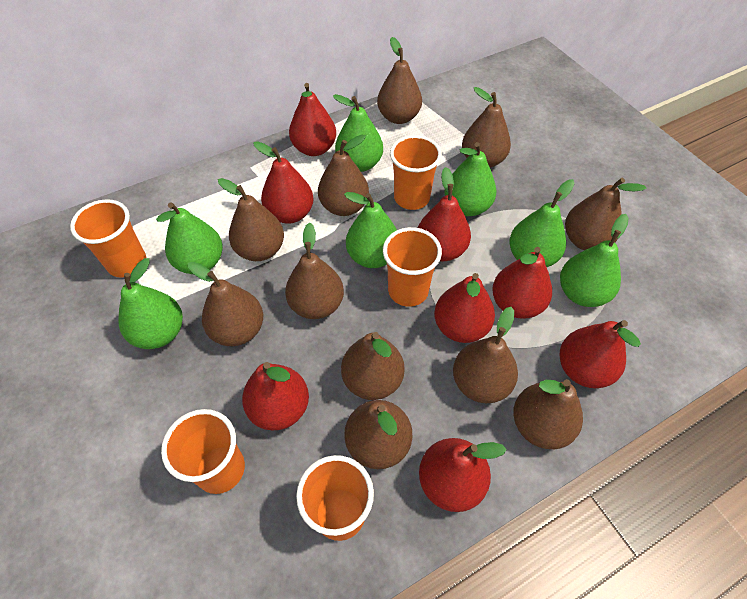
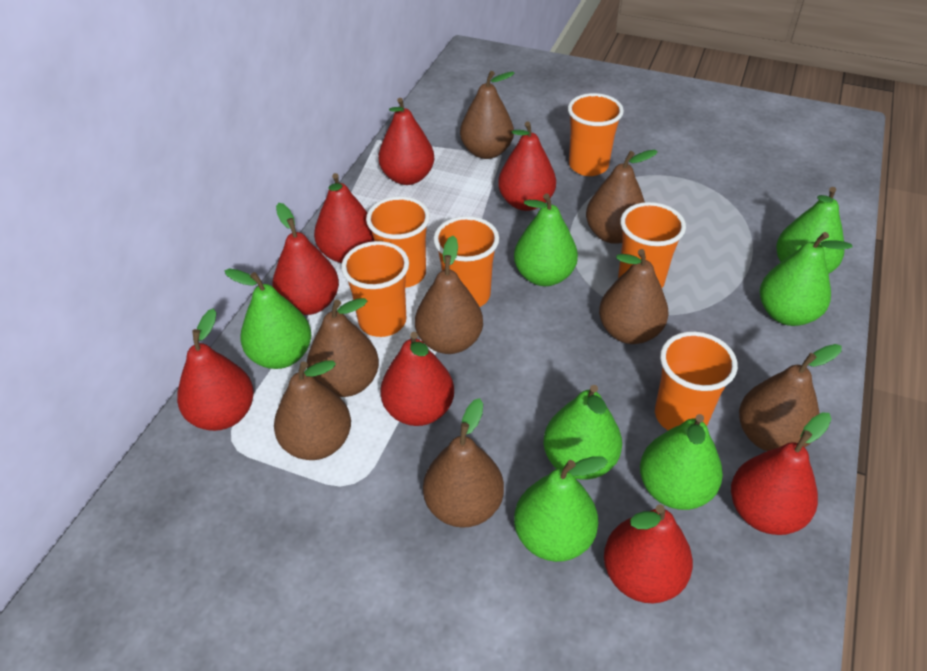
brown pear: [188,262,263,346] [218,178,284,261] [285,223,344,319] [318,134,369,216] [341,332,405,400] [344,400,412,469] [377,37,422,124] [453,307,518,403] [462,87,511,168] [513,379,583,449] [565,178,646,250] = 11 -> [274,360,351,460] [307,298,379,397] [415,236,483,354] [423,398,504,528] [460,71,514,159] [586,150,658,244] [599,249,669,344] [739,344,842,451] = 8
orange cup: [70,199,146,278] [161,409,245,494] [296,455,374,541] [383,227,442,307] [390,135,442,210] = 5 -> [341,241,409,337] [366,196,430,288] [434,216,499,307] [568,93,624,176] [618,202,686,288] [655,332,738,431] = 6

